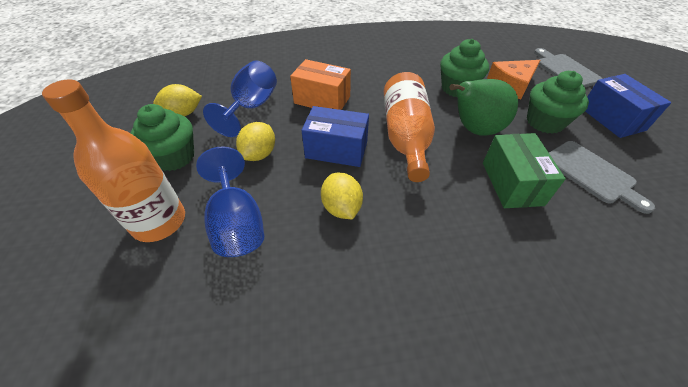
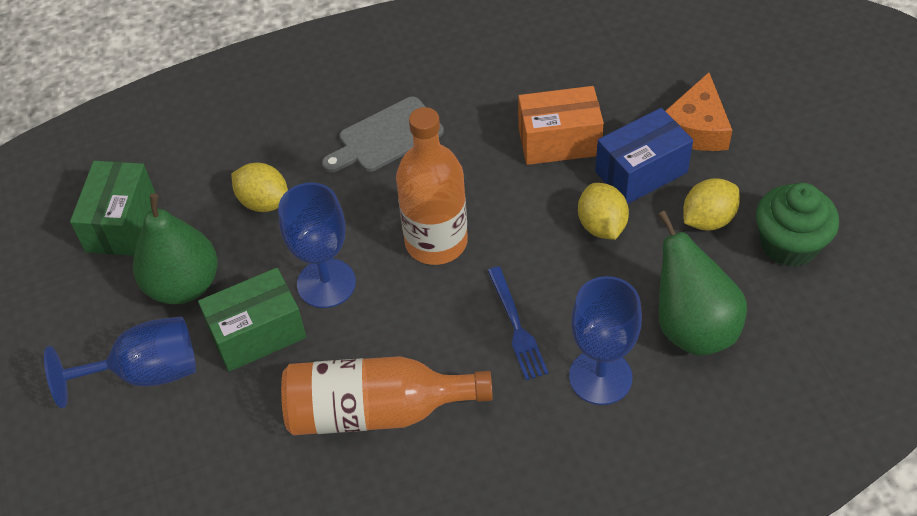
blue box: [302,106,369,167] [585,74,672,138] = 2 -> [595,108,693,204] = 1
blue fork: none = 0 -> [487,267,548,380] = 1
blue goblet: [196,146,264,257] [203,61,277,137] = 2 -> [44,316,196,408] [278,182,356,308] [569,276,642,405] = 3
green box: [483,133,566,208] = 1 -> [70,161,156,256] [198,268,306,372] = 2
green cupcake: [131,104,194,171] [440,39,489,97] [527,71,589,134] = 3 -> [756,183,839,267] = 1
green pear: [450,79,518,136] = 1 -> [133,193,218,304] [658,211,747,356] = 2
grey cutting board: [534,48,603,87] [549,141,655,214] = 2 -> [322,97,444,173] = 1

